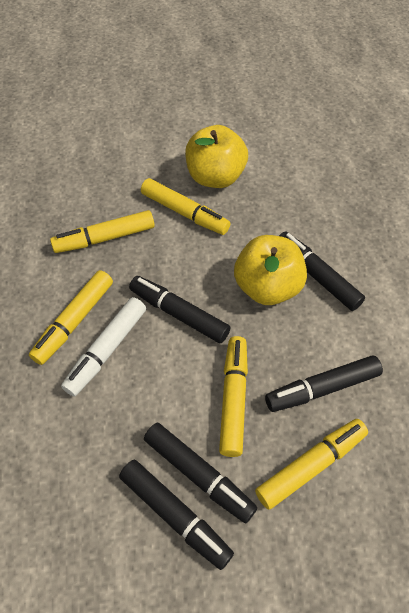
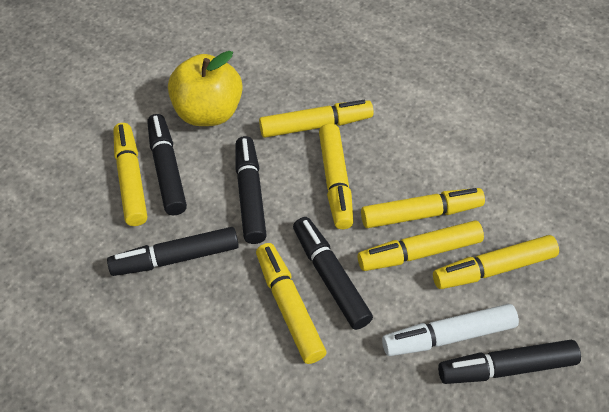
yellow apple: [185,125,248,188] [234,235,307,305] = 2 -> [168,51,243,126] = 1
yellow marker: [29,270,113,365] [50,210,155,253] [141,178,230,235] [219,336,248,457] [255,419,368,510] = 5 -> [113,123,147,226] [256,243,326,364] [259,100,374,138] [319,123,353,229] [358,221,484,271] [361,188,485,228] [433,235,559,289] = 7

